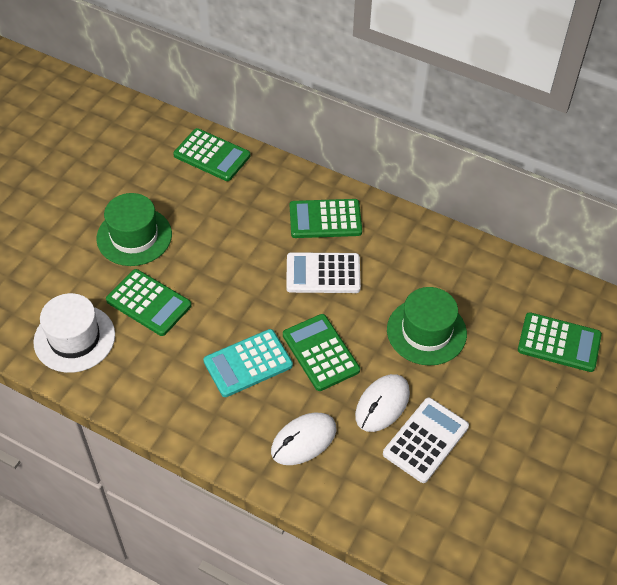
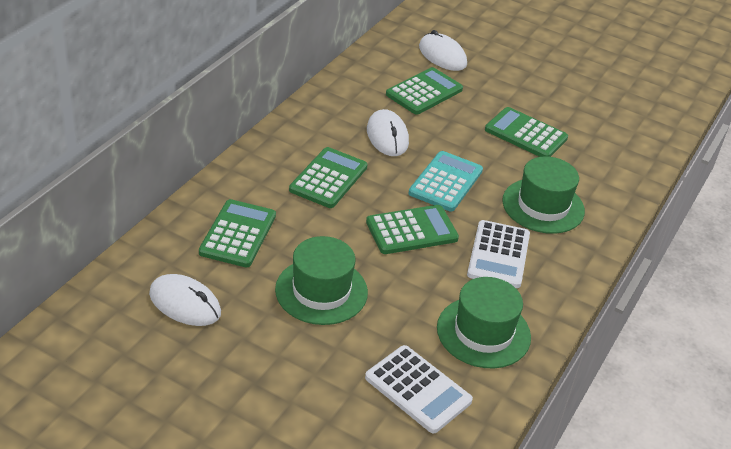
green hat: [96,193,172,266] [387,287,467,366] = 2 -> [275,236,368,325] [437,277,531,368] [502,156,585,234] = 3
white hat: [33,293,115,373] = 1 -> none = 0
white mouse: [271,413,336,465] [355,374,410,432] = 2 -> [149,274,221,326] [367,109,409,156] [419,30,467,71] = 3

